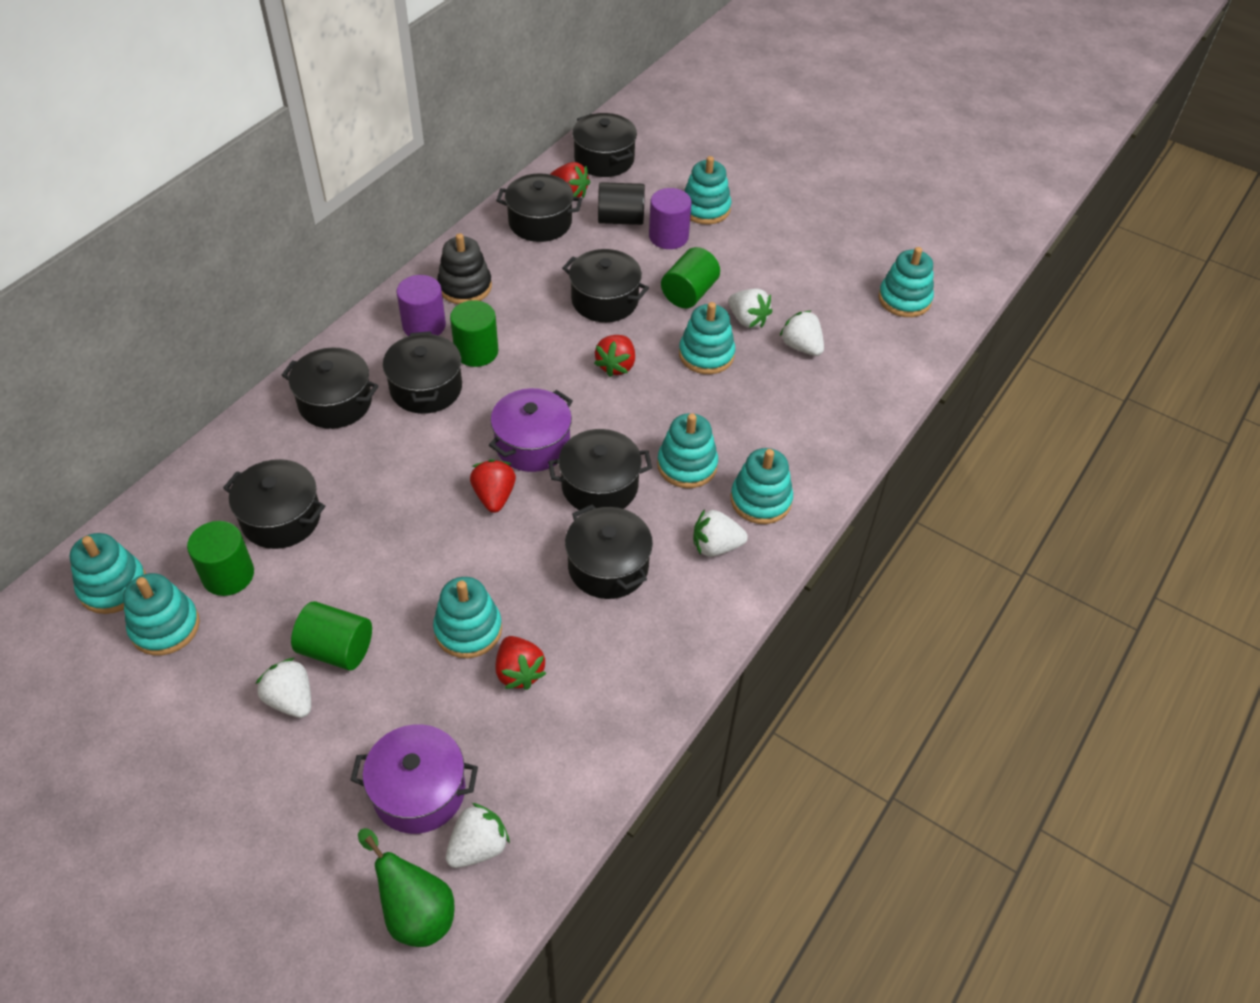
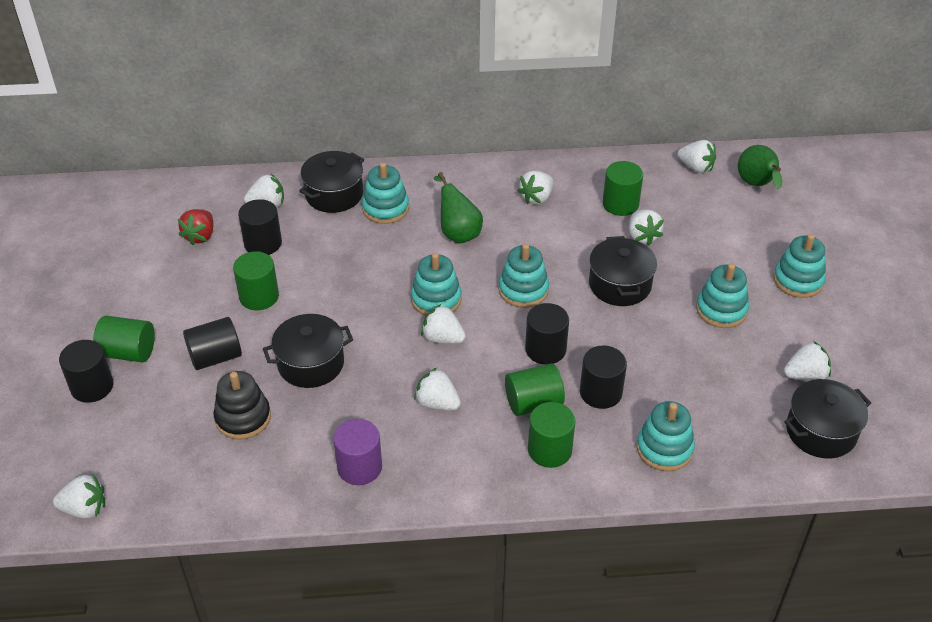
black cylinder: [598,182,645,225] = 1 -> [59,340,113,403] [183,317,242,370] [238,199,282,255] [525,303,569,365] [580,345,627,409] = 5
black pot: [223,459,325,549] [282,347,379,429] [383,331,462,414] [496,173,582,242] [548,429,652,510] [562,249,649,322] [565,505,653,599] [572,113,637,177] = 8 -> [263,314,353,388] [299,151,364,213] [589,236,657,306] [784,379,871,458] = 4
green cylinder: [187,521,254,596] [291,601,372,671] [450,300,498,367] [661,247,720,308] = 4 -> [93,315,155,363] [233,251,279,310] [505,363,565,416] [528,402,575,468] [603,161,643,216] = 5
green pear: [358,828,455,947] = 1 -> [434,172,483,244] [738,145,782,189] = 2
purple cylinder: [396,275,446,336] [649,188,692,249] = 2 -> [333,419,382,485] = 1
purple pot: [350,724,478,834] [489,388,573,472] = 2 -> none = 0
red strawberry: [470,459,516,513] [496,636,547,690] [550,162,590,198] [594,335,635,377] = 4 -> [178,209,213,245] = 1
turquoise stacking toy: [70,533,146,614] [123,573,200,656] [433,577,502,658] [657,413,718,488] [679,302,735,374] [684,156,731,225] [731,448,793,524] [878,247,934,317] = 8 -> [362,162,409,224] [411,253,462,316] [498,244,549,308] [636,401,695,471] [696,263,749,328] [773,234,826,298] = 6
white strawberry: [256,658,311,718] [446,803,510,868] [693,509,748,557] [728,289,772,328] [780,311,824,356] = 5 -> [53,474,105,519] [244,174,284,208] [414,368,461,410] [421,304,466,344] [517,171,553,204] [629,210,664,246] [677,140,716,173] [784,341,831,381] = 8

